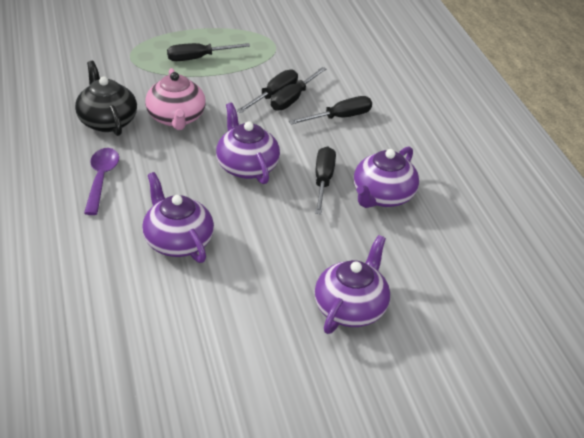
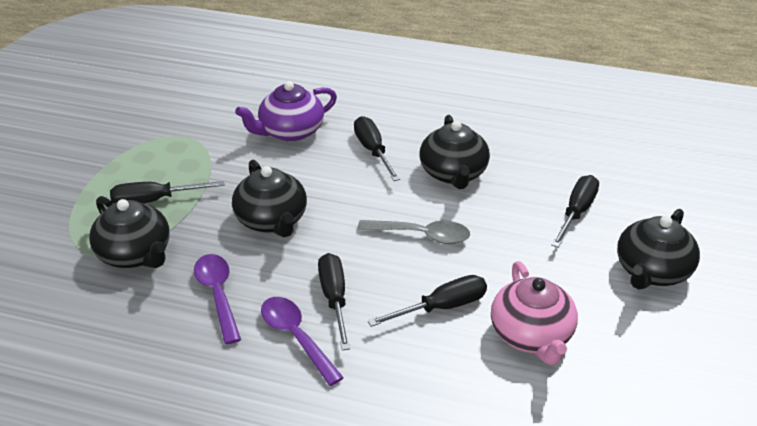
black teapot: [75,61,137,136] = 1 -> [89,196,170,268] [232,160,307,237] [420,115,490,189] [617,209,700,290] = 4
grey spoon: none = 0 -> [357,220,470,244] = 1
purple spoon: [84,148,119,215] = 1 -> [194,254,241,344] [261,297,344,386] = 2
purple teapot: [142,172,214,263] [216,103,280,184] [315,235,390,334] [354,146,419,208] = 4 -> [235,81,337,142] = 1

